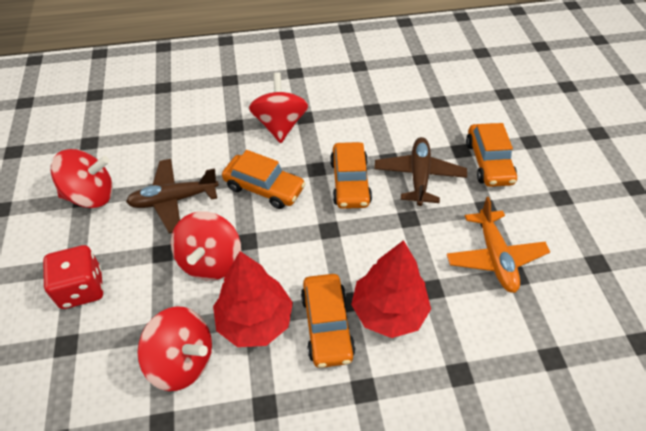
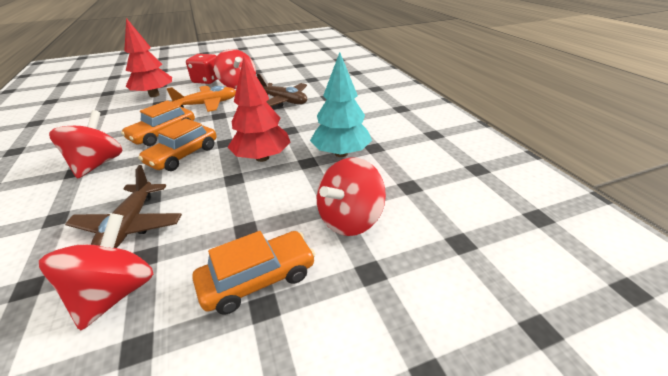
orange car: [222,150,306,209] [301,274,355,368] [330,142,372,209] [466,123,517,187] = 4 -> [121,100,195,146] [138,118,217,171] [192,231,316,315] = 3
turquoise tree: none = 0 -> [310,52,372,157] = 1

